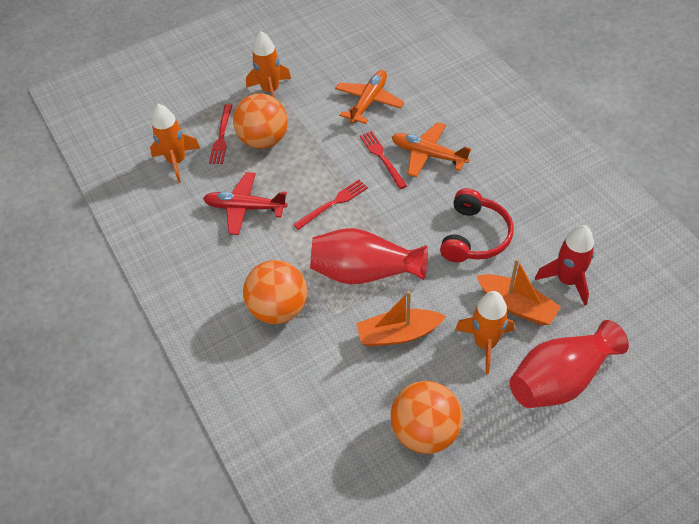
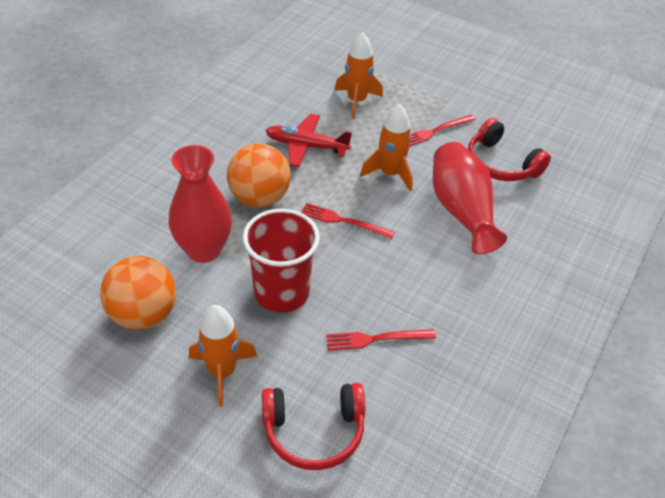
orange ball: [233,93,288,149] [243,260,307,324] [391,381,463,454] = 3 -> [100,256,176,330] [227,143,291,207] = 2
orange boat: [356,291,446,347] [477,258,561,325] = 2 -> none = 0
orange plane: [335,70,404,124] [392,122,472,177] = 2 -> none = 0
red cup: none = 0 -> [243,209,320,313] = 1
red headphones: [440,188,514,262] = 1 -> [262,383,365,470] [468,118,551,181] = 2
red rocket: [535,225,594,306] = 1 -> none = 0

